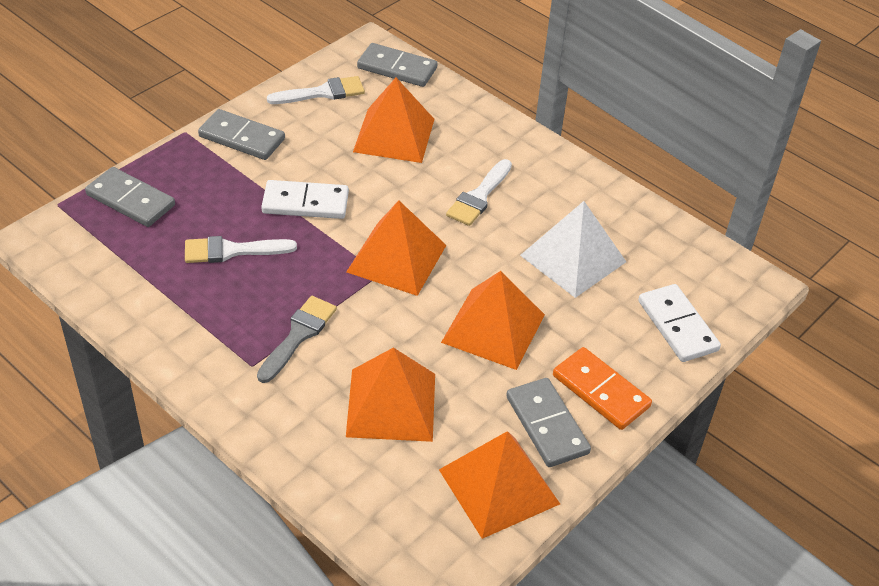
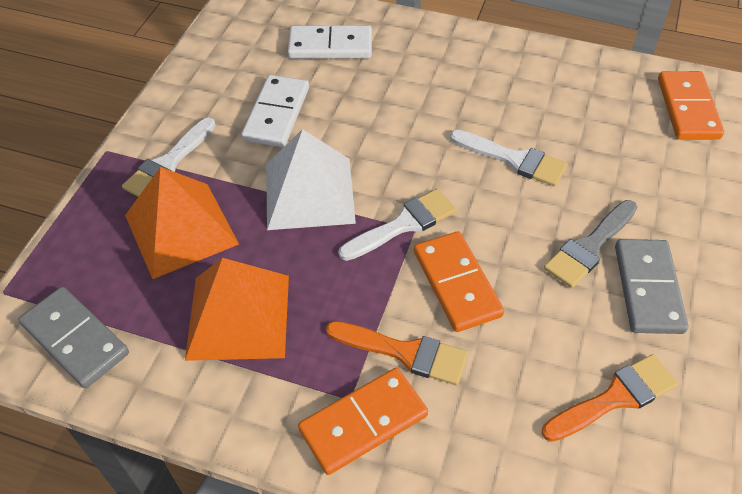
grey domino: [85,167,175,227] [198,109,285,160] [357,43,437,87] [506,378,591,467] = 4 -> [18,287,129,388] [615,239,689,334] = 2
orange brush: none = 0 -> [326,321,468,385] [541,354,678,442] = 2
orange domino: [553,347,652,430] = 1 -> [298,368,428,475] [414,231,504,332] [658,71,724,139] = 3
orange pyramid: [346,200,446,296] [346,348,435,442] [353,78,434,163] [439,431,560,539] [441,271,545,370] = 5 -> [125,167,239,279] [185,258,289,361] = 2

